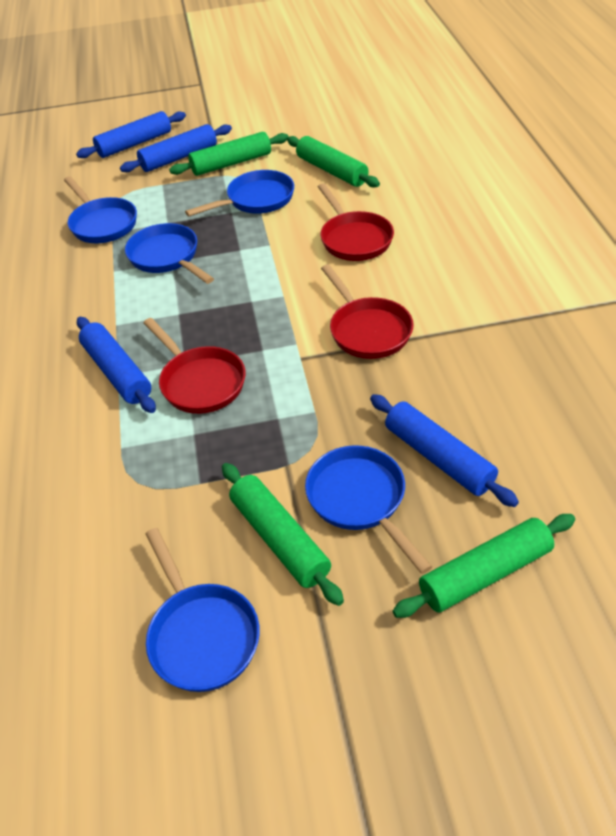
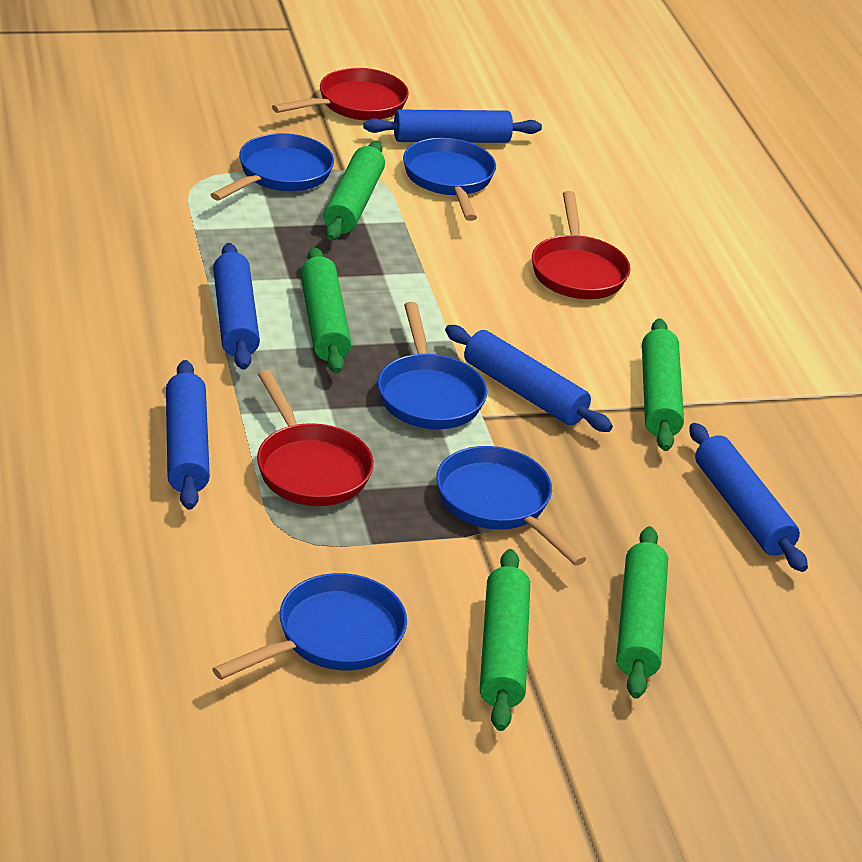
blue rolling pin: [76,111,186,158] [77,317,156,413] [120,124,232,172] [370,394,519,507] = 4 -> [166,360,210,510] [213,243,260,370] [363,110,542,143] [445,325,613,432] [689,423,808,572] = 5
green rolling pin: [169,132,288,176] [222,463,344,606] [287,136,380,188] [393,514,575,618] = 4 -> [300,247,351,374] [323,141,385,241] [480,549,530,731] [616,526,668,699] [642,318,684,451] = 5

